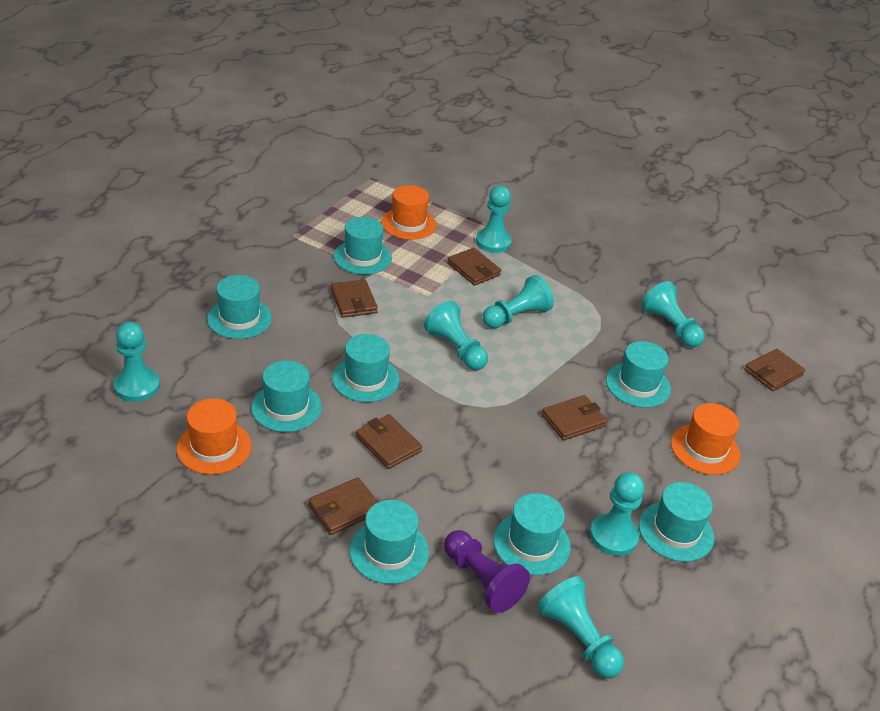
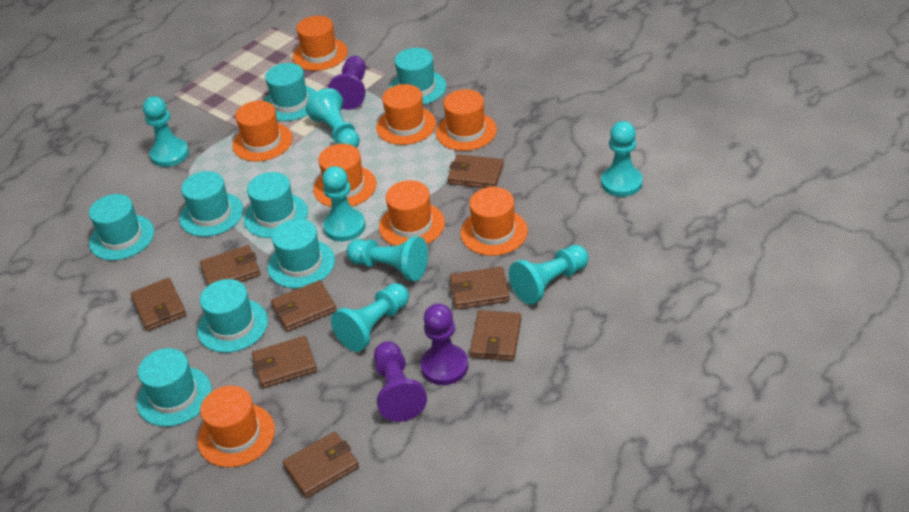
brown wallet: [308,477,378,535] [331,279,378,318] [356,414,422,469] [447,248,501,286] [541,395,607,441] [744,349,805,391] = 6 -> [131,278,186,331] [200,245,260,286] [252,336,317,388] [271,280,337,332] [283,432,359,498] [447,154,504,188] [450,267,510,310] [470,310,521,361] = 8
orange hat: [177,398,252,474] [381,185,436,240] [671,403,740,475] = 3 -> [197,386,275,467] [233,101,292,161] [293,16,348,71] [313,144,376,207] [376,84,436,145] [379,180,445,246] [436,89,497,151] [461,187,528,256] = 8
purple pawn: [444,530,530,613] = 1 -> [328,56,366,110] [374,341,427,422] [420,303,469,385] = 3

